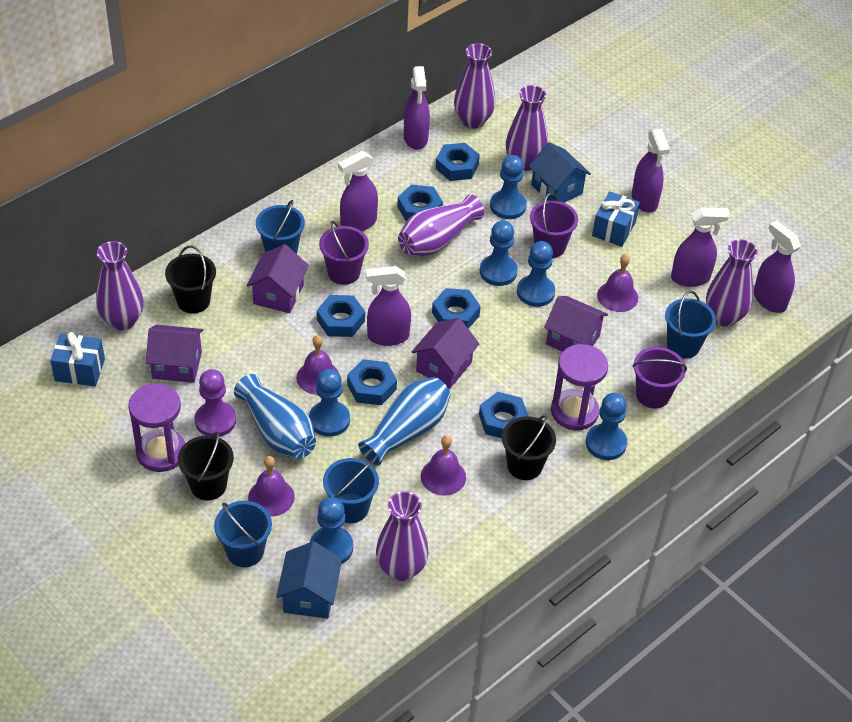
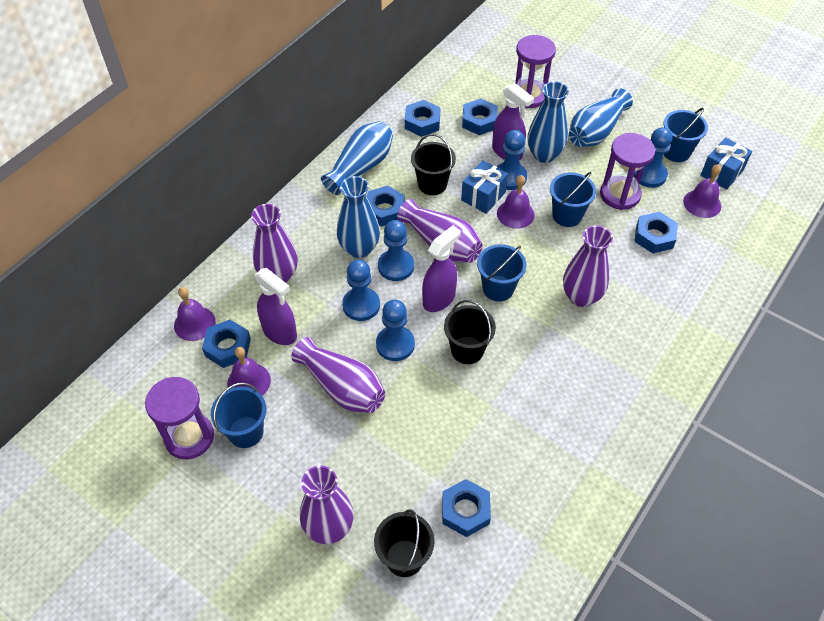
blue house: [276,541,342,619] [529,142,591,203] = 2 -> none = 0
blue pawn: [309,369,350,437] [310,497,353,564] [480,220,518,286] [490,155,527,219] [517,241,555,307] [586,393,627,460] = 6 -> [342,260,380,321] [376,300,415,361] [378,220,414,281] [496,130,527,190] [634,127,672,188] = 5
blue vase: [234,374,316,459] [358,377,451,466] = 2 -> [321,121,393,195] [337,176,380,258] [527,81,569,163] [569,89,633,147] = 4
purple bucket: [319,221,369,285] [530,193,578,258] [632,347,687,408] = 3 -> none = 0
purple hourglass: [128,384,185,472] [551,344,608,431] = 2 -> [145,377,214,459] [515,35,556,108] [600,133,655,210] = 3
purple house: [146,325,204,383] [247,244,309,313] [412,318,480,389] [544,296,608,352] = 4 -> none = 0
purple pawn: [195,369,236,437] = 1 -> none = 0
purple spray bottle: [338,151,378,231] [366,266,411,346] [404,66,430,150] [632,129,670,212] [671,207,730,287] [754,220,801,313] = 6 -> [255,268,297,345] [422,226,460,312] [492,83,534,160] = 3
purple vase: [96,241,144,330] [376,491,429,581] [398,194,484,256] [454,43,495,128] [506,85,548,171] [706,239,758,327] = 6 -> [251,204,298,283] [291,337,385,413] [300,466,354,544] [397,199,483,263] [563,225,613,307] = 5

